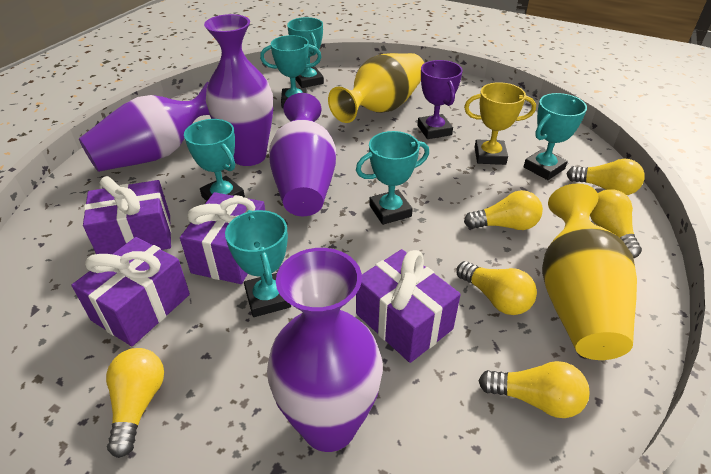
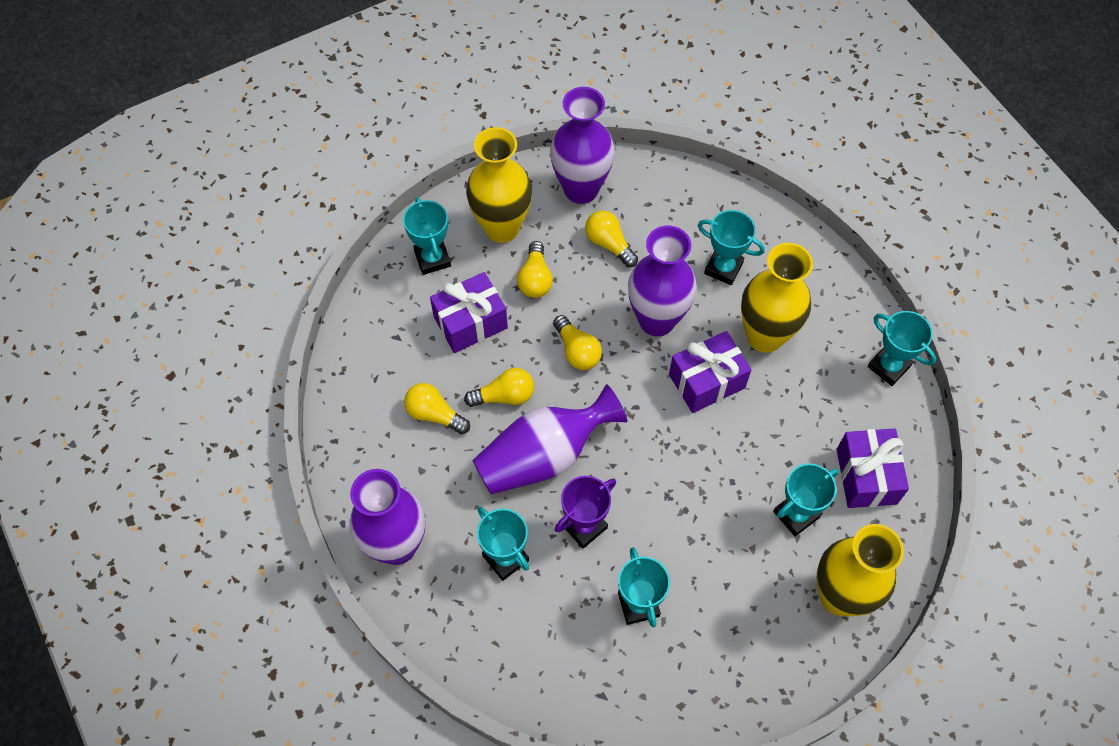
purple gift: [72,237,190,346] [83,176,171,254] [180,192,265,284] [356,249,461,363] = 4 -> [430,272,508,353] [669,331,751,413] [837,428,909,508] = 3
yellow light bulb: [106,348,164,458] [456,261,537,315] [464,190,543,230] [479,361,590,418] [566,159,645,195] [590,189,642,258] = 6 -> [404,383,470,434] [464,368,534,407] [517,241,553,298] [553,315,602,370] [585,211,638,267] = 5
yellow trophy: [464,82,536,165] = 1 -> none = 0
yellow vase: [328,53,424,123] [542,183,637,360] = 2 -> [466,127,532,243] [741,243,813,353] [817,524,904,616] = 3

